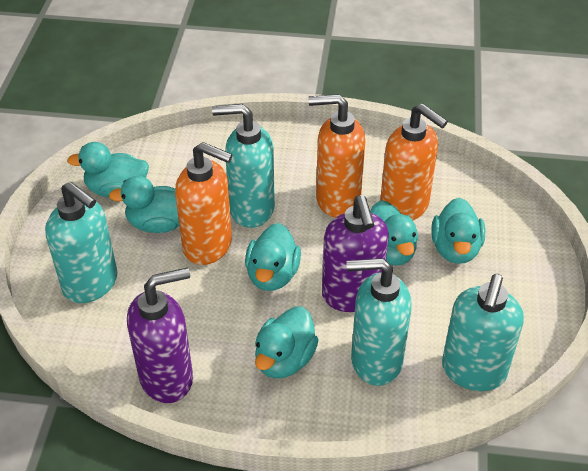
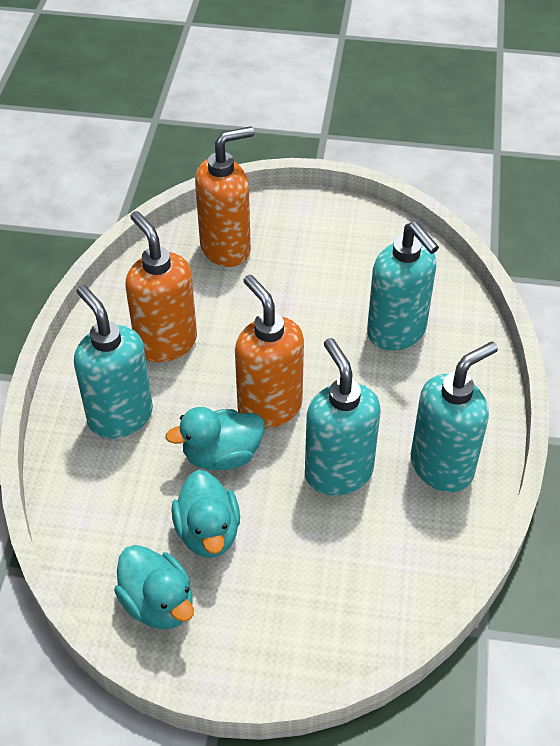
purple soap dispenser: [127,267,193,403] [322,195,389,312] = 2 -> none = 0
turquoise duck: [67,142,149,198] [109,176,179,233] [245,223,301,291] [255,307,319,379] [370,200,418,265] [431,198,485,264] = 6 -> [114,545,194,629] [165,407,265,470] [171,470,240,557] = 3

